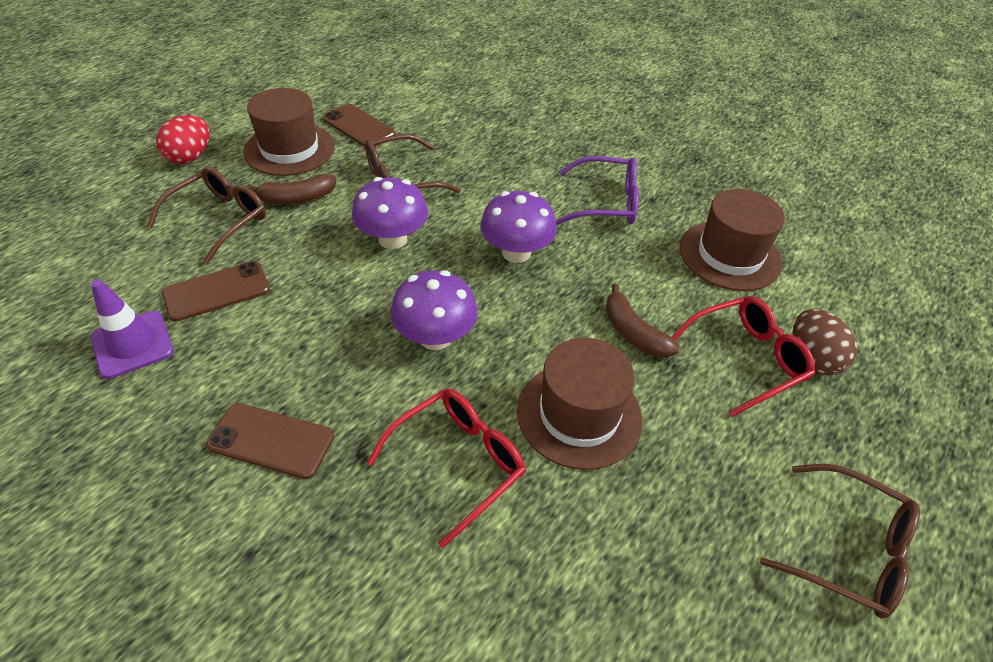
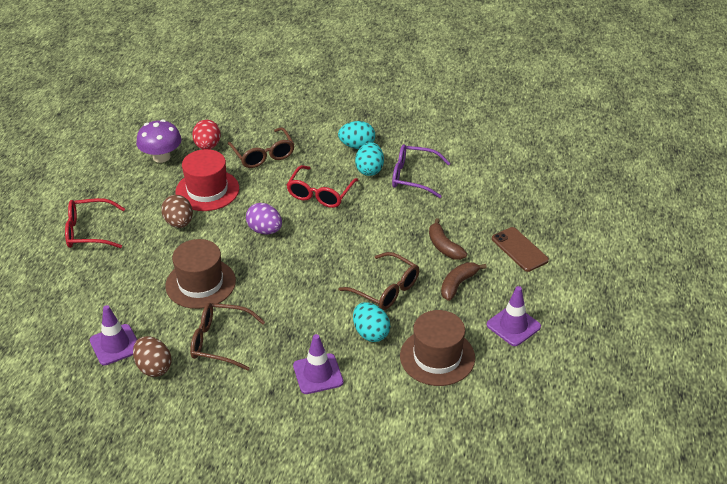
brown egg: [792,309,857,375] = 1 -> [133,336,172,377] [161,195,193,228] = 2
brown hat: [243,88,335,176] [517,338,642,470] [680,189,785,291] = 3 -> [165,239,236,309] [400,310,475,386] = 2
brown phone: [162,261,270,322] [206,403,334,479] [323,104,396,147] = 3 -> [492,227,549,272] = 1
purple egg: none = 0 -> [246,203,282,234] = 1
purple mushroom: [352,177,428,249] [390,270,478,350] [480,191,557,263] = 3 -> [136,119,182,163] = 1
purple traffic cone: [91,279,174,379] = 1 -> [90,305,137,365] [293,334,343,394] [487,286,541,346] = 3
red hat: none = 0 -> [175,149,239,211] = 1
turquoise egg: none = 0 -> [338,121,375,149] [353,302,390,342] [355,142,384,176] = 3

